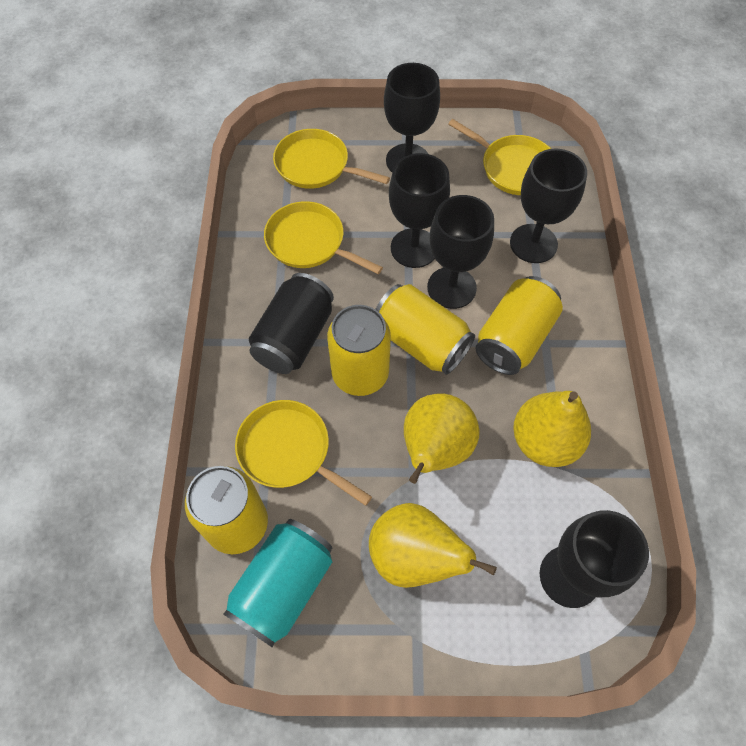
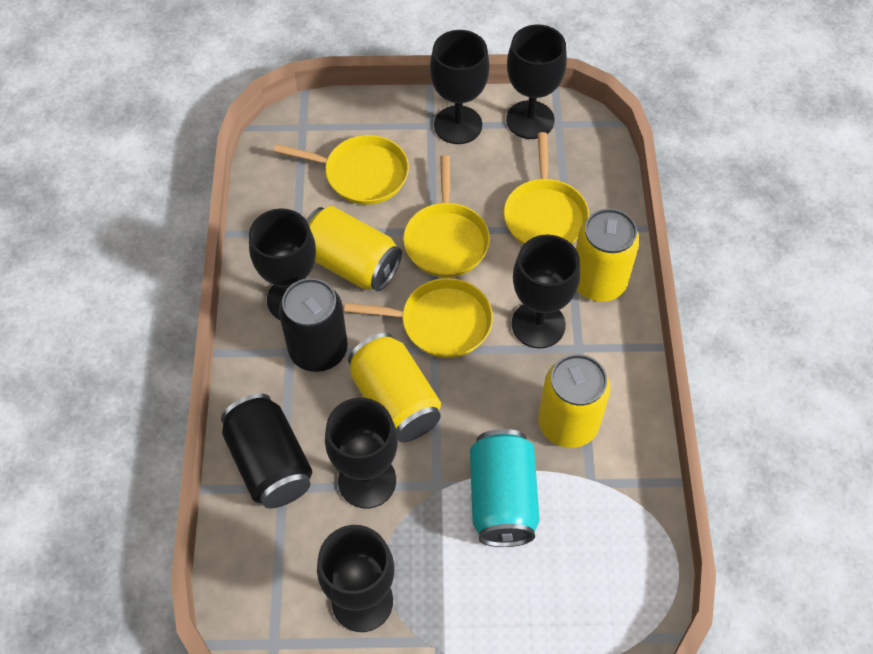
black can: [249,273,334,374] = 1 -> [221,393,312,508] [279,278,348,372] = 2
black goblet: [384,63,440,172] [389,153,450,268] [427,195,494,309] [510,148,587,263] [540,510,649,608] = 5 -> [249,208,316,320] [317,525,395,632] [325,398,398,508] [430,30,489,144] [506,24,567,139] [512,235,580,348] = 6
yellow pear: [369,503,497,588] [404,393,479,484] [513,391,591,467] = 3 -> none = 0

